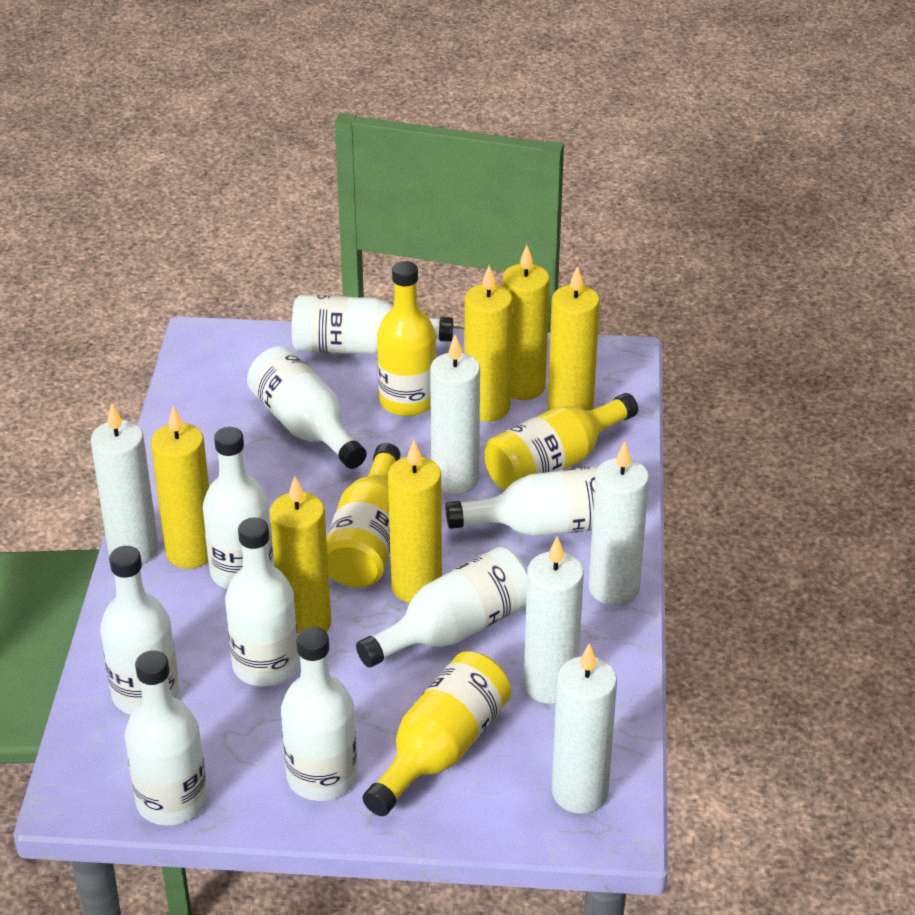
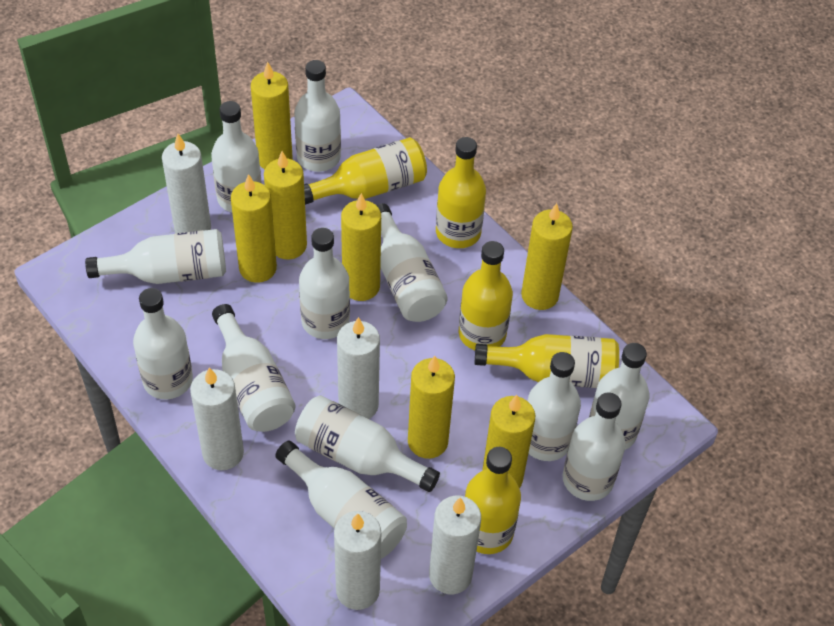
white bottle: [100,546,179,715] [125,650,207,825] [203,427,274,589] [225,518,299,686] [247,346,367,469] [281,627,357,801] [292,295,453,354] [356,547,527,668] [445,466,599,536] = 9 -> [85,229,226,284] [133,288,193,399] [211,101,262,212] [212,304,296,432] [275,441,407,559] [294,60,341,172] [295,395,440,492] [299,228,350,339] [376,203,448,322] [528,352,581,461] [563,392,626,501] [589,343,649,450] = 12
yellow bottle: [326,443,401,588] [363,651,511,816] [377,261,437,416] [484,393,638,491] = 4 -> [304,137,427,205] [436,137,486,248] [459,241,513,350] [465,447,521,554] [474,334,619,388] = 5
yellow candle: [151,406,209,569] [270,476,331,634] [388,440,442,603] [464,265,513,422] [502,245,550,400] [548,266,600,411] = 6 -> [231,174,277,283] [251,62,293,169] [264,151,307,260] [341,193,381,301] [408,356,455,459] [482,395,535,488] [521,203,573,310] = 7

